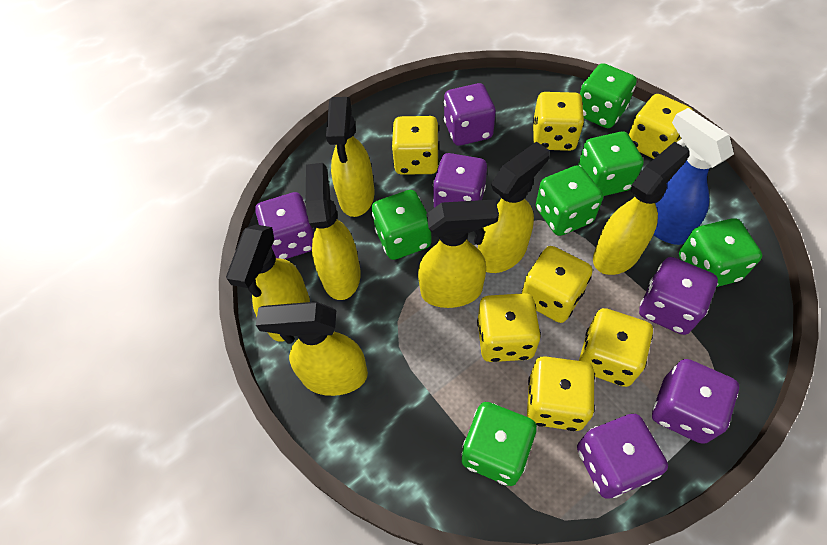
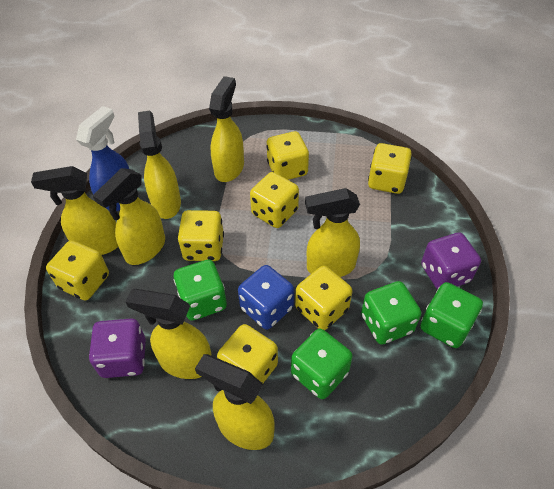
blue dice: none = 0 -> [238,265,294,330] = 1
green dice: [372,190,432,260] [462,402,537,486] [536,165,603,236] [578,132,644,196] [580,63,637,128] [679,218,762,287] = 6 -> [174,259,227,321] [291,329,353,399] [361,281,421,345] [420,282,483,348] = 4
purple dice: [255,192,314,259] [433,153,487,208] [444,83,496,146] [577,414,668,499] [639,257,718,335] [652,359,739,444] = 6 -> [89,319,146,378] [421,232,481,289] = 2

